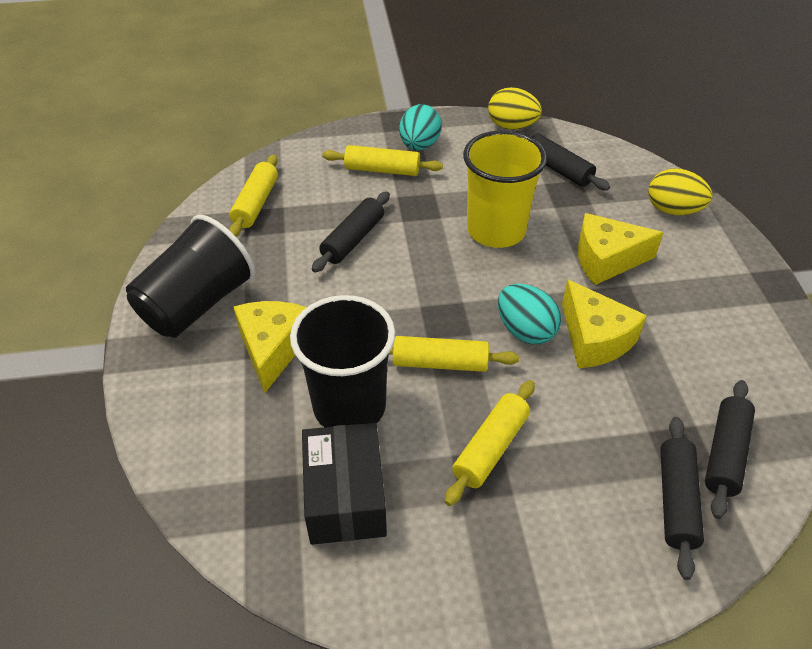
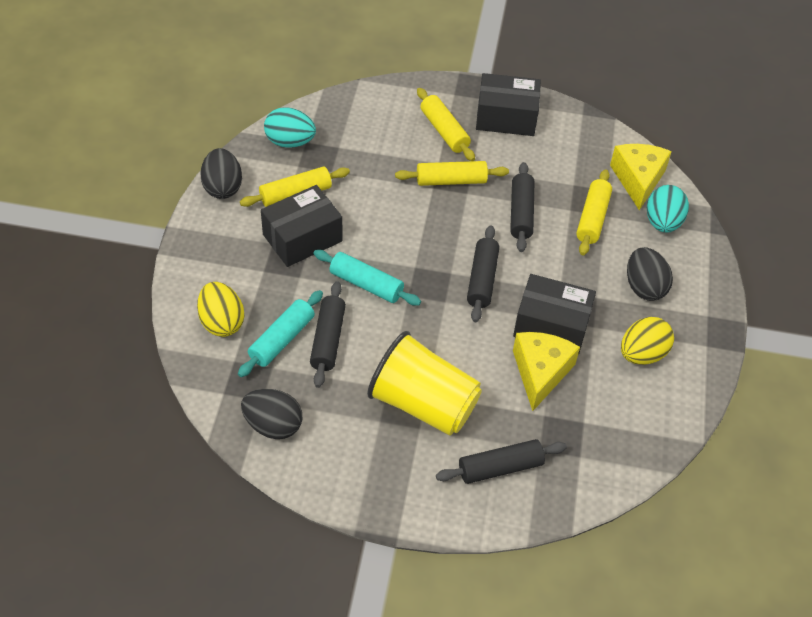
black box: [302,423,387,545] = 1 -> [261,185,342,267] [476,73,541,136] [513,274,596,354] = 3
black cup: [126,215,255,338] [290,295,395,427] = 2 -> none = 0
black egg: none = 0 -> [200,148,242,199] [241,389,302,439] [627,247,673,301] = 3
turquoise rolling pin: none = 0 -> [238,290,323,377] [314,250,421,306] = 2
yellow cheese: [233,301,307,393] [562,279,647,368] [577,213,664,285] = 3 -> [513,332,580,411] [610,144,672,210] = 2

